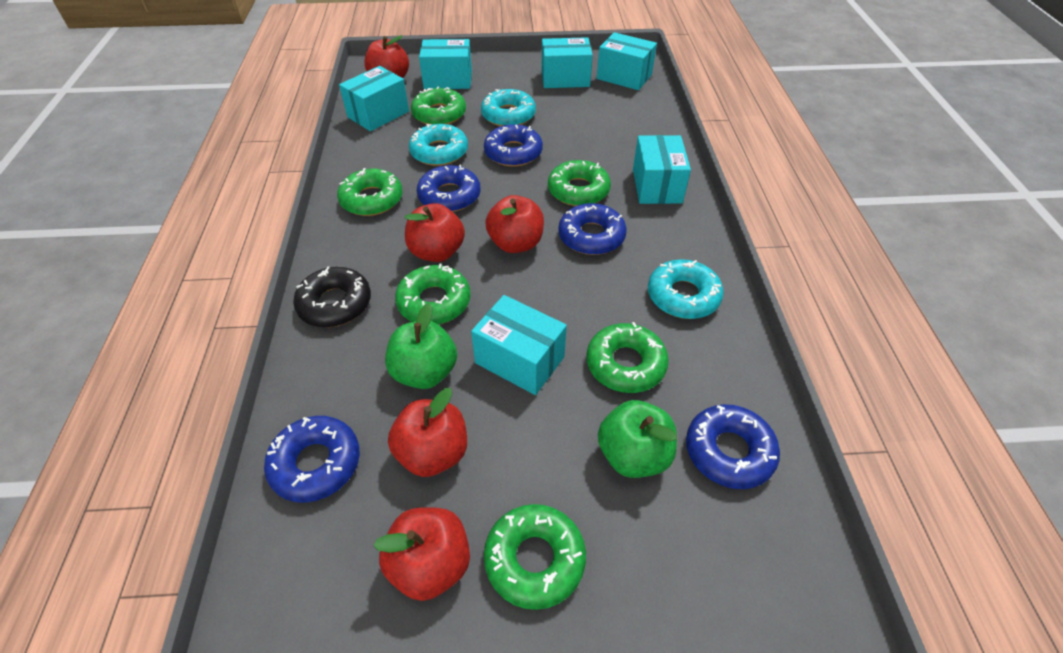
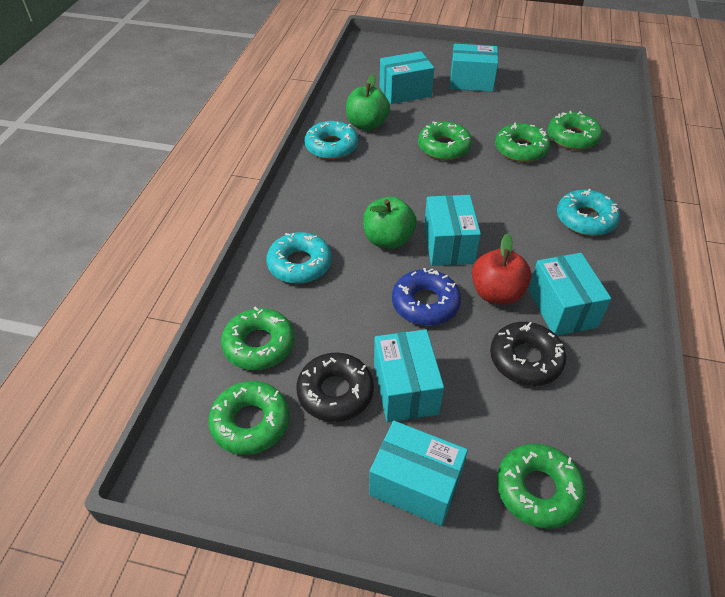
black donut: [293,267,371,327] = 1 -> [297,352,374,422] [490,322,566,386] = 2
blue donut: [264,416,360,503] [417,164,481,212] [484,124,543,167] [558,203,627,255] [686,404,780,489] = 5 -> [392,268,461,326] = 1
red apple: [364,35,409,78] [373,507,470,601] [388,388,467,477] [405,203,465,262] [485,195,544,253] = 5 -> [472,233,531,305] = 1

